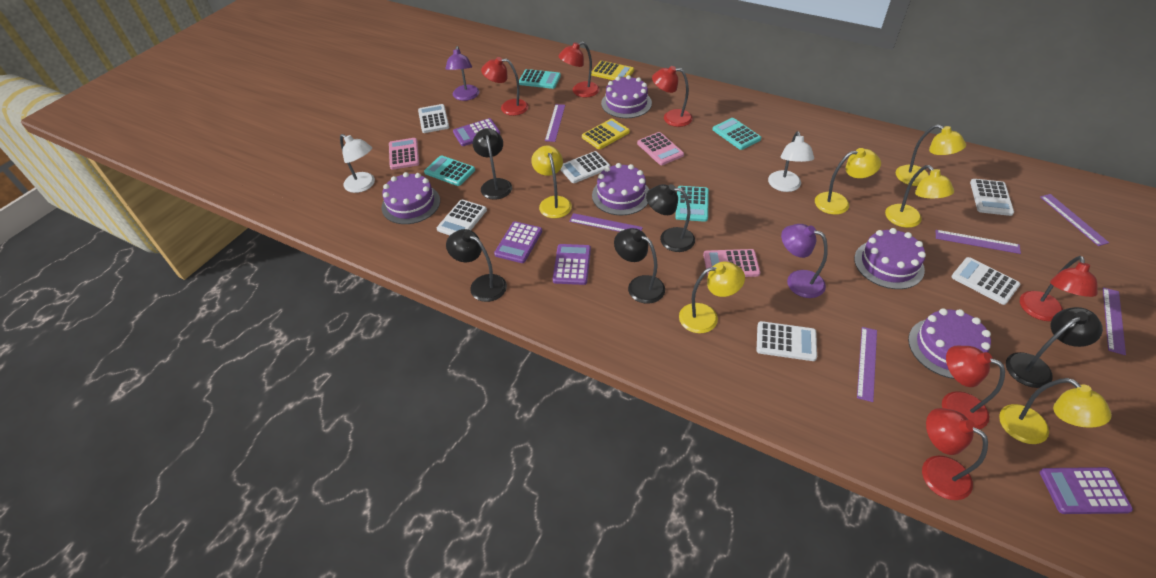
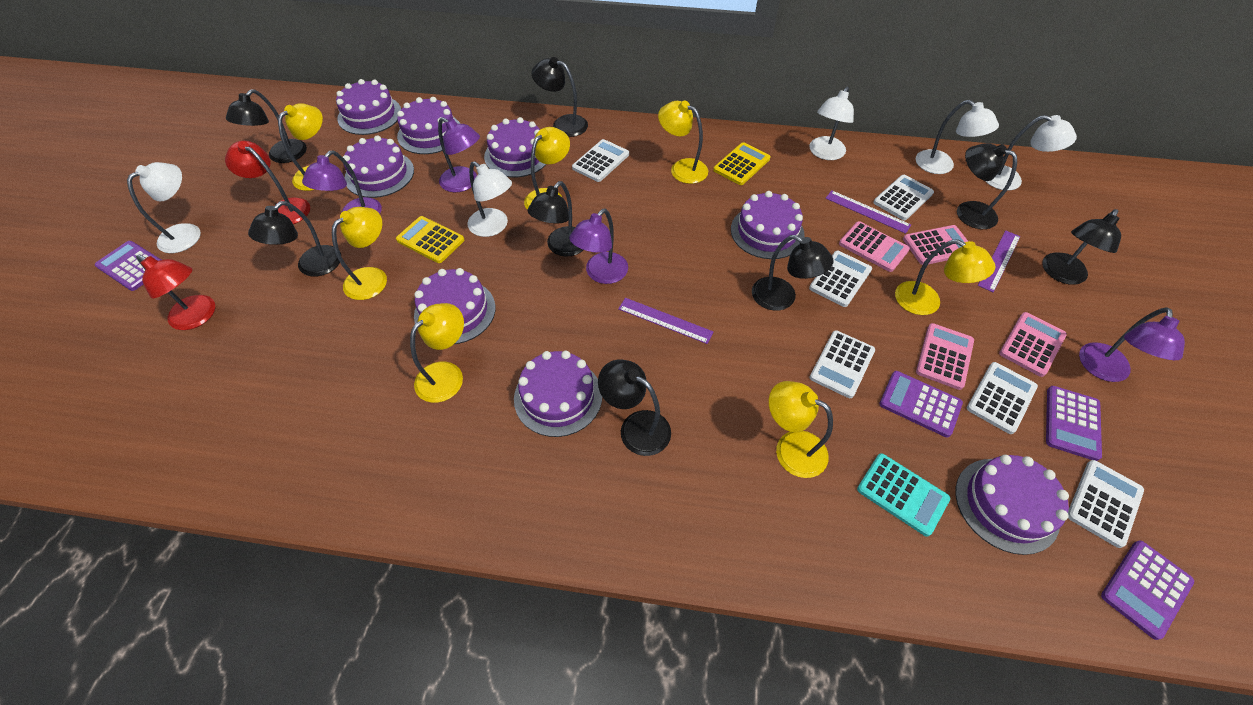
black lamp: [446,229,507,302] [473,128,512,200] [614,228,665,304] [646,184,695,252] [1006,307,1103,388] = 5 -> [226,89,307,163] [248,201,341,277] [528,181,583,257] [531,57,588,137] [598,359,671,456] [752,235,834,311] [957,143,1017,229] [1042,209,1121,285] = 8
pink calculator: [389,138,419,170] [637,132,684,165] [703,249,760,277] = 3 -> [839,221,910,272] [903,225,968,265] [916,323,974,390] [999,312,1067,377] = 4
purple cake: [382,172,440,224] [592,163,649,215] [601,75,652,118] [854,228,926,289] [908,308,991,379] = 5 -> [336,79,401,135] [343,135,414,198] [397,97,460,154] [414,268,495,344] [484,117,546,177] [514,351,602,437] [731,191,805,259] [955,455,1069,555] = 8
purple lamp: [445,46,479,101] [781,224,828,298] = 2 -> [302,151,382,214] [438,117,480,192] [569,209,628,284] [1079,307,1185,382] = 4
purple ruler: [545,104,565,142] [569,213,643,232] [857,327,877,402] [935,230,1021,254] [1040,194,1109,246] [1103,287,1126,355] = 6 -> [618,298,713,344] [825,190,911,234] [978,230,1020,292] = 3
red lamp: [481,57,529,116] [559,42,600,97] [652,66,693,127] [922,408,988,500] [942,346,1005,429] [1020,256,1098,321] = 6 -> [136,255,215,330] [225,141,310,224] = 2
turquoise calculator: [424,155,475,186] [519,69,561,89] [675,186,709,222] [712,118,761,150] = 4 -> [857,453,950,537] = 1
white lamp: [340,134,375,193] [768,131,814,192] = 2 -> [127,162,201,253] [467,161,512,237] [809,87,854,160] [916,100,999,174] [985,115,1077,190] = 5
yellow lamp: [531,145,572,218] [679,262,745,333] [815,148,881,215] [885,165,954,228] [896,125,966,186] [999,378,1112,444] = 6 -> [278,103,323,191] [332,207,387,300] [410,303,464,403] [524,127,570,210] [658,101,708,184] [769,381,833,478] [895,239,996,315] = 7

